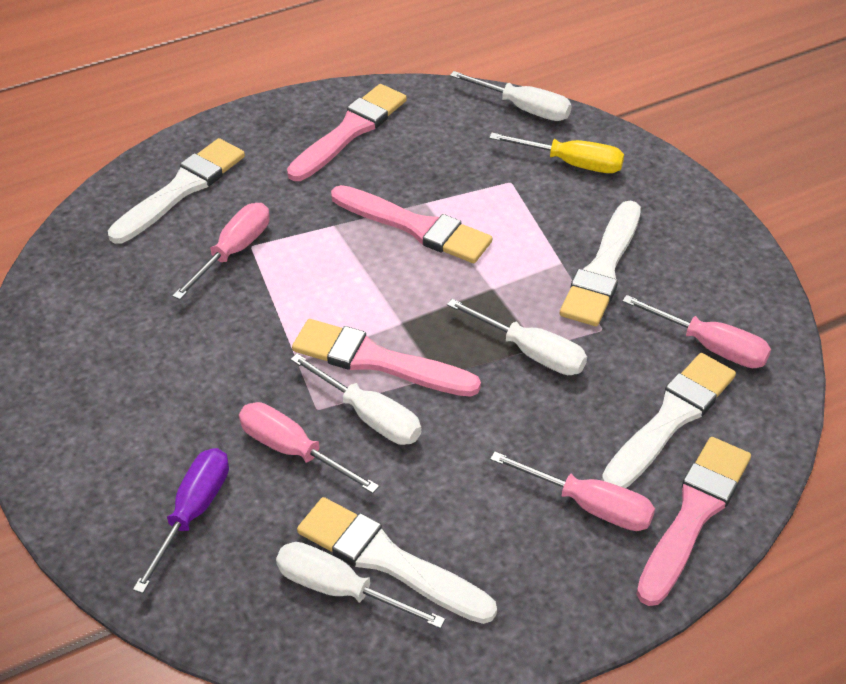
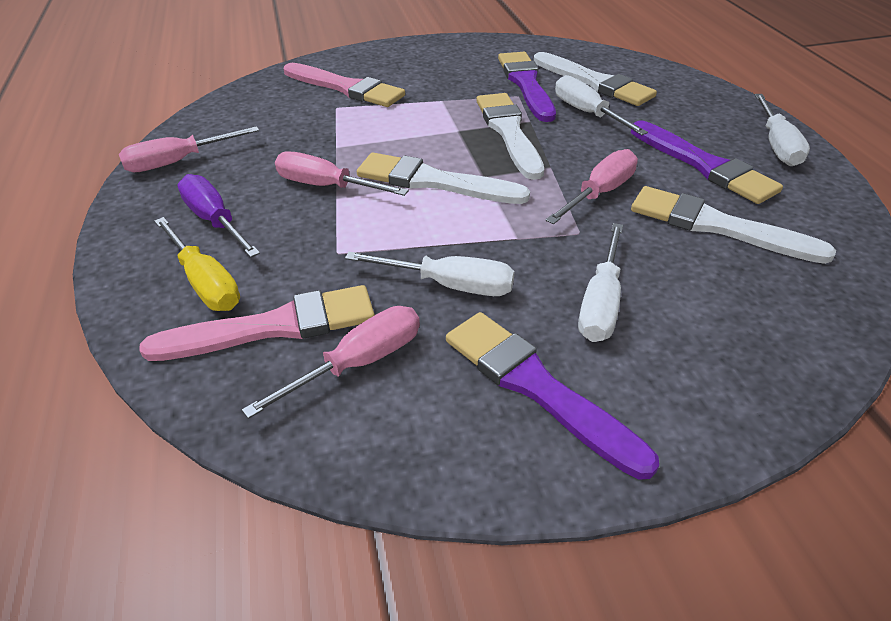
pink brush: [287,84,407,181] [292,319,481,397] [331,185,492,263] [636,437,751,606] = 4 -> [139,285,375,361] [284,63,405,107] = 2
purple brush: none = 0 -> [446,312,659,480] [498,52,556,122] [631,121,783,204] = 3

